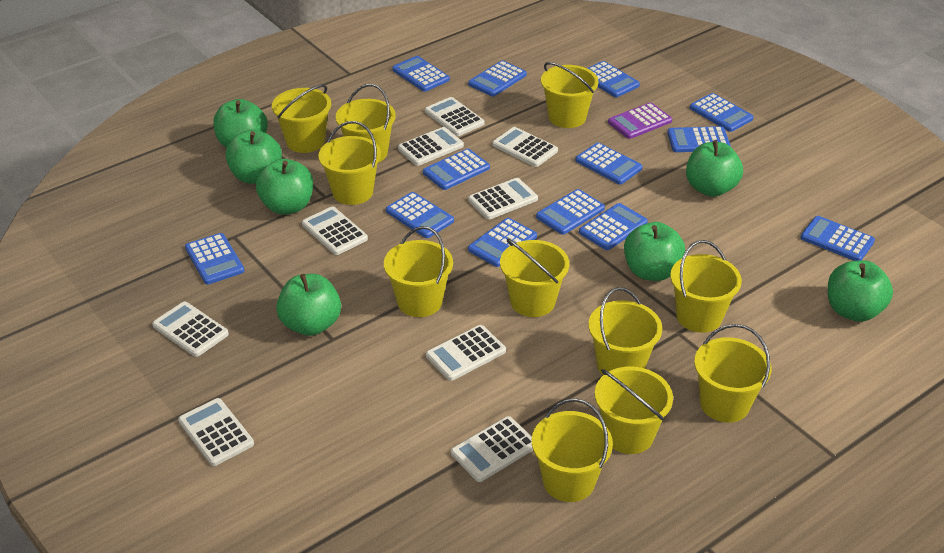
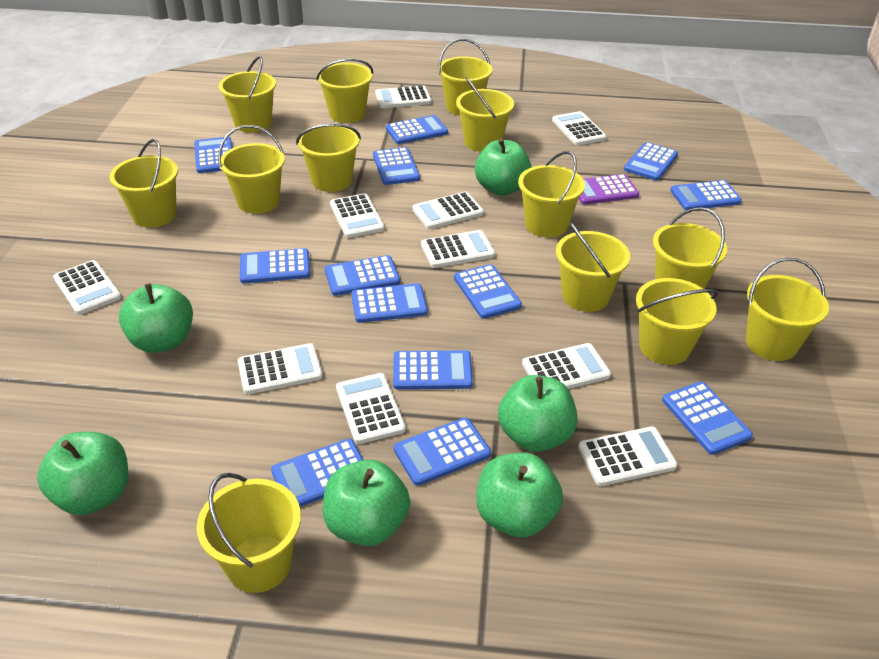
green apple: [213,99,268,148] [226,130,282,184] [256,159,313,215] [276,274,341,336] [624,222,685,281] [686,140,743,197] [828,260,893,322] = 7 -> [37,432,128,515] [119,283,193,353] [323,460,410,546] [475,138,531,196] [476,452,563,538] [498,375,578,452] = 6
white calculator: [152,302,229,357] [178,398,254,466] [302,206,368,255] [398,127,464,166] [425,97,484,136] [426,325,506,381] [451,416,533,482] [468,178,538,220] [492,127,558,167] = 9 -> [53,260,121,315] [238,343,323,394] [330,193,385,238] [336,373,406,444] [375,85,431,108] [412,192,484,229] [421,230,495,268] [522,343,611,389] [552,111,606,146] [578,427,677,486] = 10
yellow bucket: [272,85,331,153] [318,121,381,205] [336,84,396,163] [384,226,453,317] [500,239,569,317] [532,398,613,502] [541,62,599,128] [588,287,662,375] [595,367,673,454] [670,240,742,333] [694,324,771,423] = 11 -> [109,139,178,228] [197,473,301,593] [218,125,285,214] [219,56,276,133] [296,124,361,192] [316,59,373,123] [438,39,492,115] [456,77,514,152] [518,151,585,238] [556,222,630,312] [636,278,718,365] [653,207,727,289] [746,258,829,361] = 13

